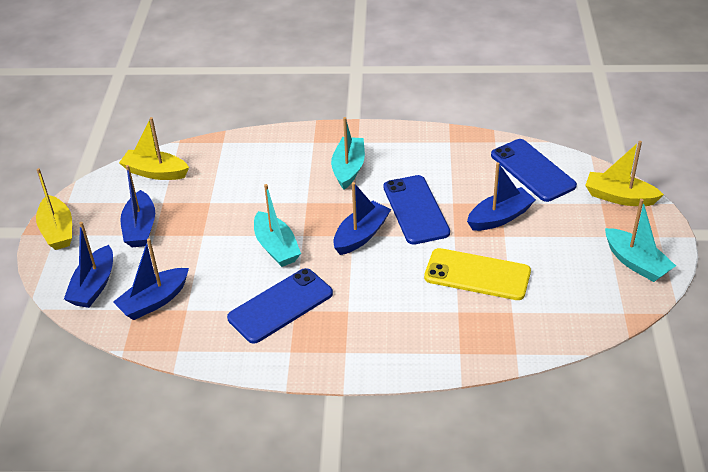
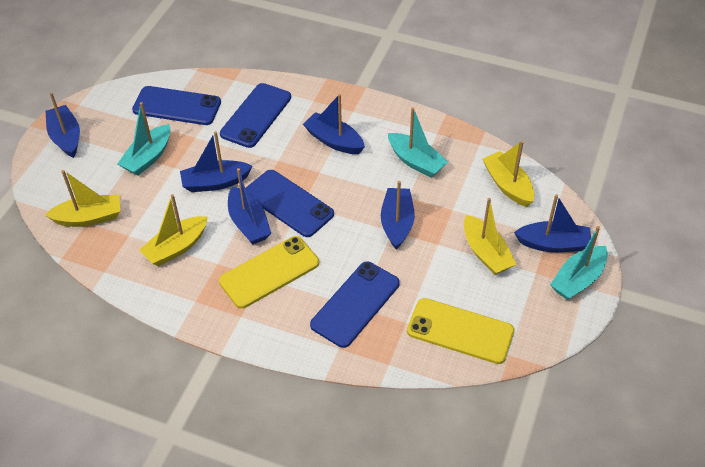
blue boat: [64,222,113,308] [113,238,189,320] [121,165,155,247] [333,182,391,255] [467,162,536,231] = 5 -> [45,92,80,158] [180,131,253,192] [228,168,271,244] [303,94,365,154] [381,181,415,249] [514,194,591,252] = 6
blue phone: [227,268,333,344] [384,175,450,245] [491,139,577,202] = 3 -> [132,86,221,125] [220,83,291,148] [245,170,334,237] [310,261,400,348] = 4
yellow boat: [36,168,72,250] [119,117,189,180] [585,141,664,206] = 3 -> [45,170,120,227] [139,194,208,266] [464,198,516,275] [483,141,535,207] = 4
yellow phone: [424,248,531,300] = 1 -> [219,236,319,309] [407,298,514,364] = 2

